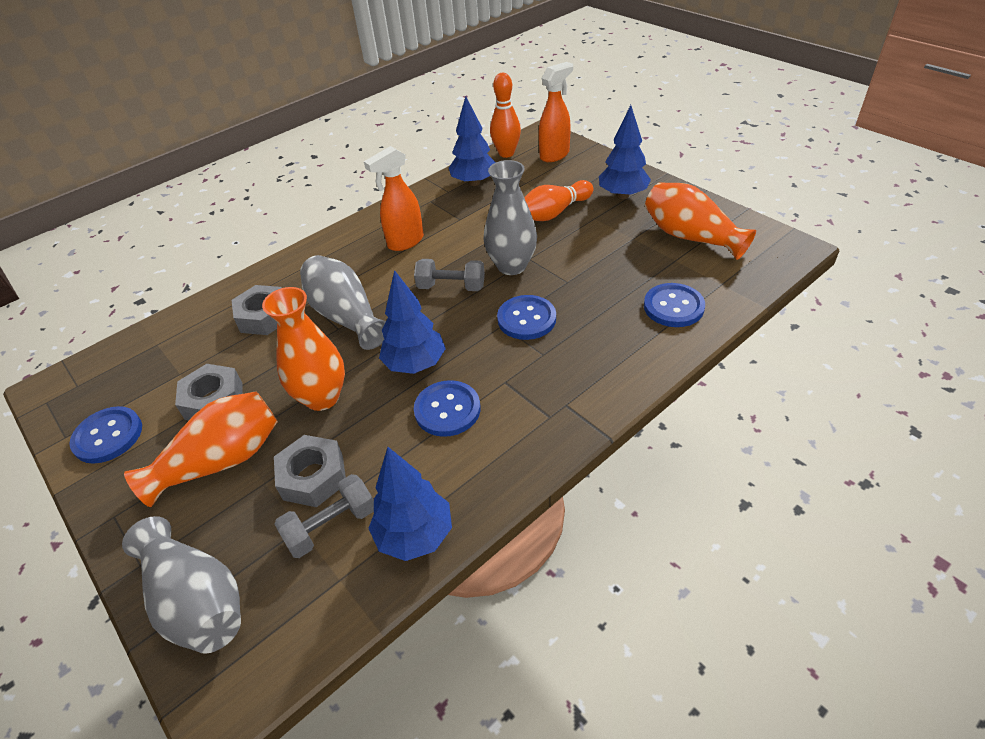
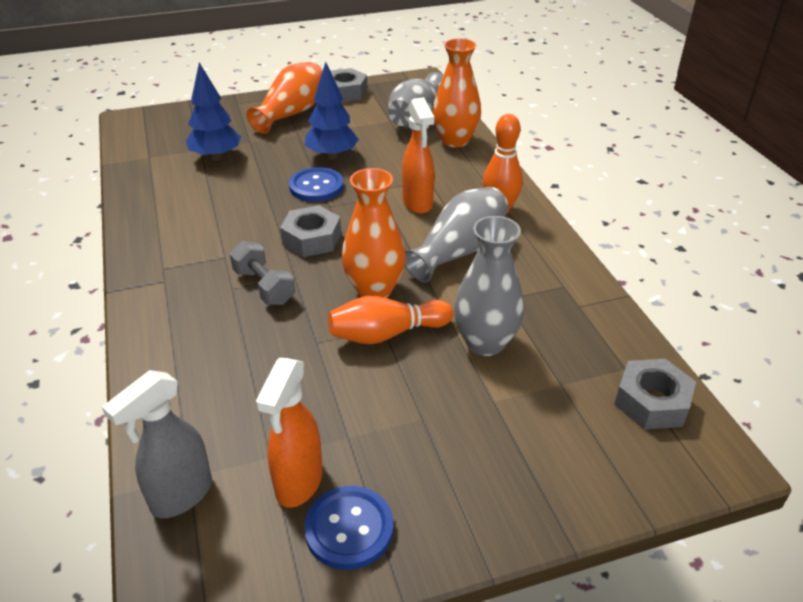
blue button: [69,406,142,464] [414,380,481,437] [497,295,556,340] [644,283,705,327] = 4 -> [289,167,344,202] [304,486,393,570] = 2
blue tree: [368,447,452,561] [379,270,446,374] [449,96,496,186] [599,105,651,199] = 4 -> [186,63,241,161] [305,62,359,160] = 2
grey dumbbell: [274,474,374,558] [414,259,485,291] = 2 -> [230,241,295,305] = 1
grey spray bottle: none = 0 -> [102,370,212,518] = 1

